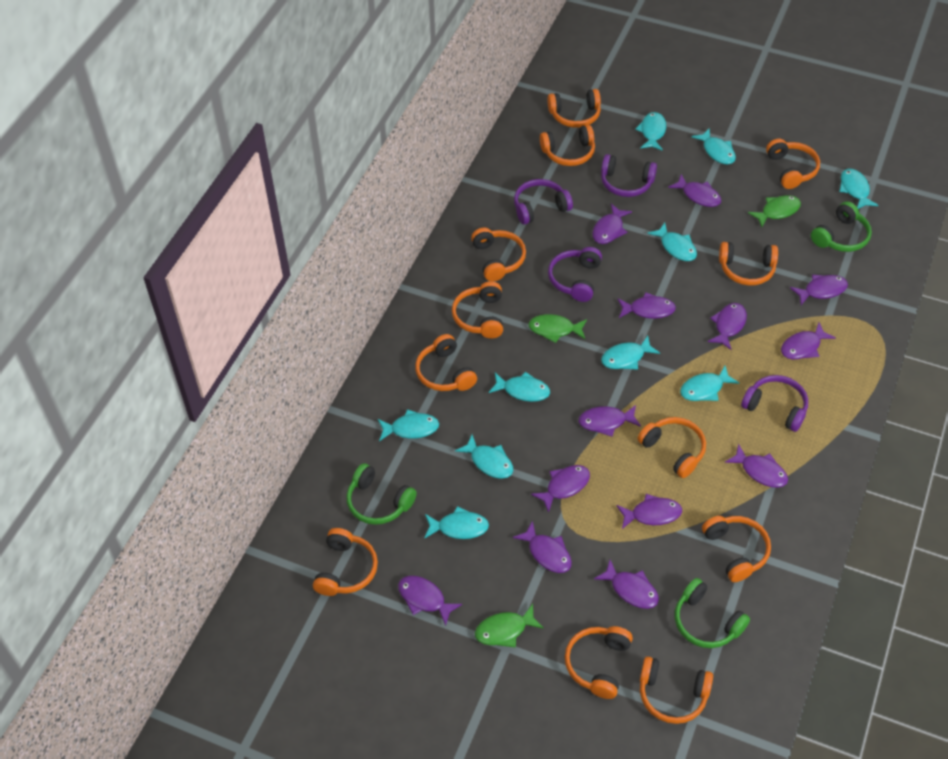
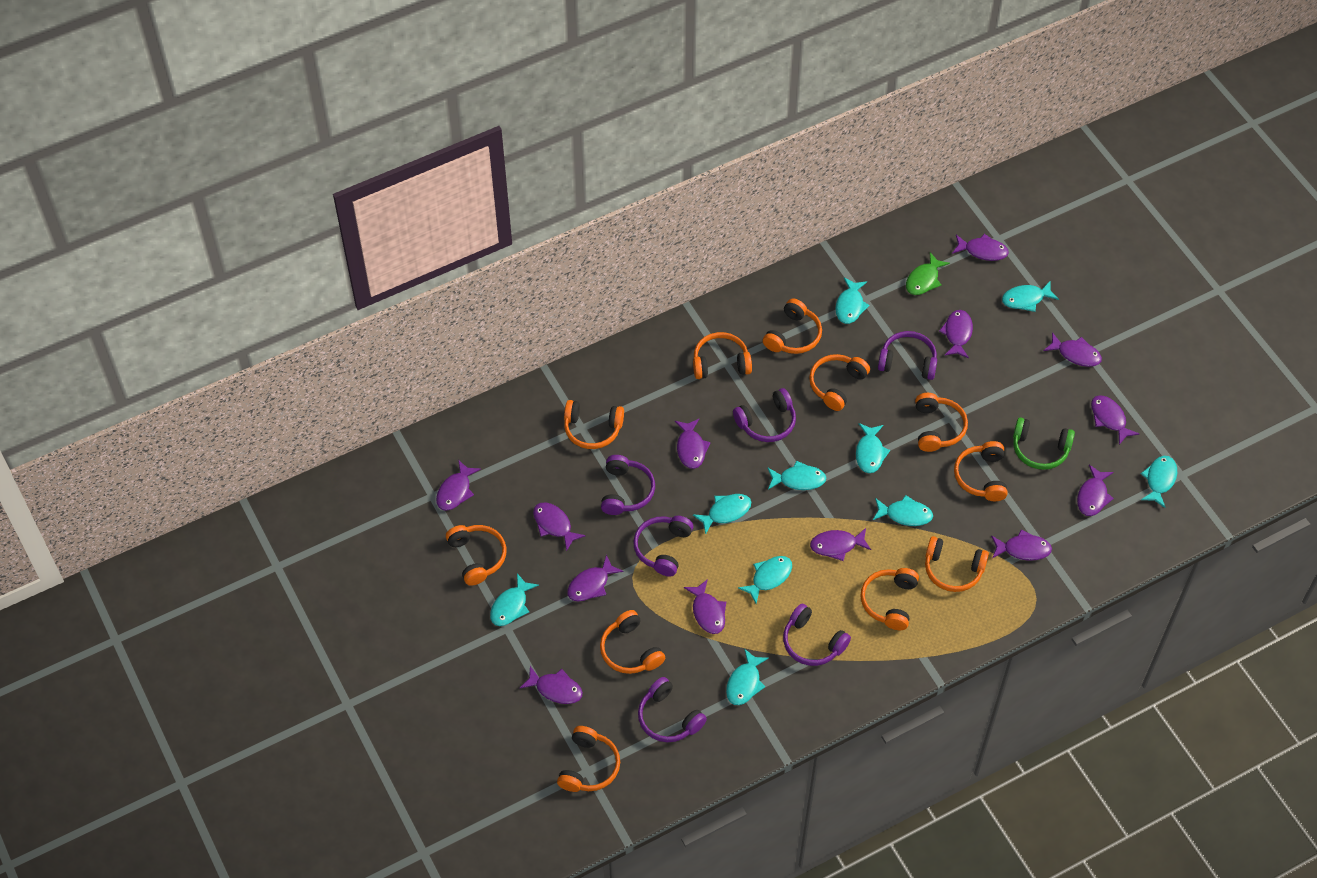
green fish: [475,604,544,648] [528,314,587,343] [748,195,801,227] = 3 -> [906,252,950,295] = 1
green headphones: [347,463,417,525] [675,578,750,648] [811,201,872,252] = 3 -> [1013,417,1075,470] = 1
orange headphones: [313,528,378,596] [415,334,477,391] [452,281,503,338] [471,228,526,281] [540,125,595,166] [548,89,601,128] [565,626,633,699] [637,417,706,478] [640,657,713,724] [702,516,771,582] [719,242,778,286] [766,139,820,189] = 12 -> [446,525,507,586] [557,726,620,792] [564,400,624,449] [600,610,665,674] [693,332,752,379] [763,298,822,354] [809,354,870,411] [860,568,919,630] [915,393,968,452] [925,536,989,592] [954,441,1008,501] = 11
purple headphones: [514,179,573,225] [548,247,602,302] [601,154,657,197] [741,375,808,432] = 4 -> [601,455,655,515] [633,516,693,577] [638,677,707,742] [733,388,796,442] [783,604,851,666] [878,331,937,380] = 6

